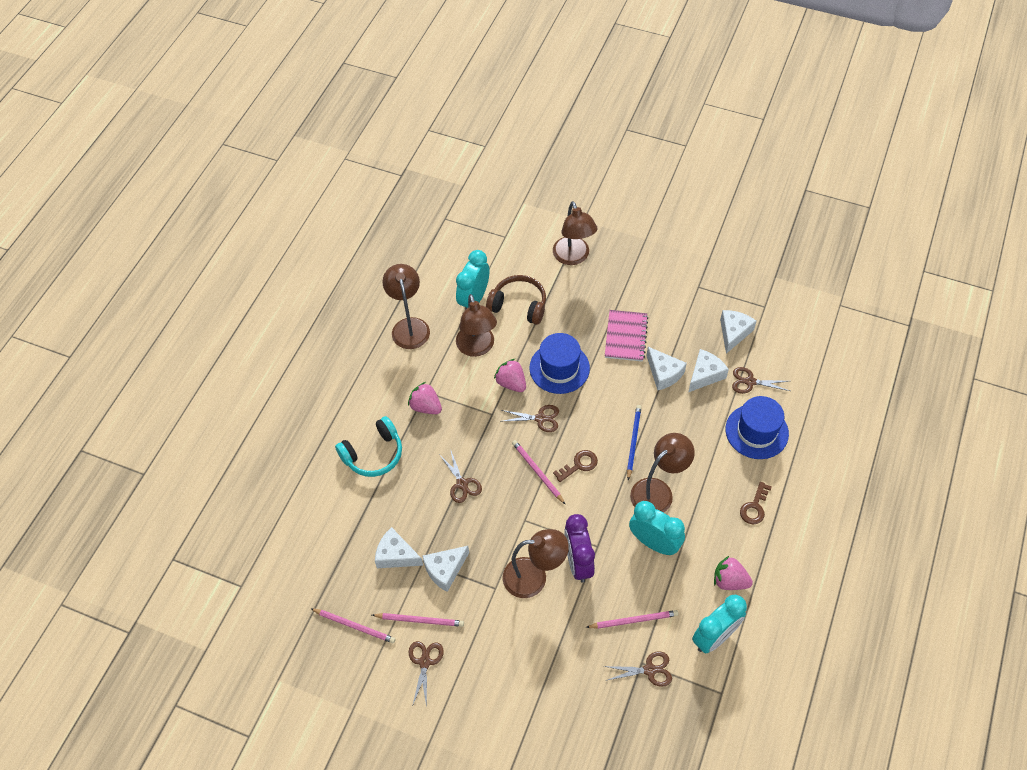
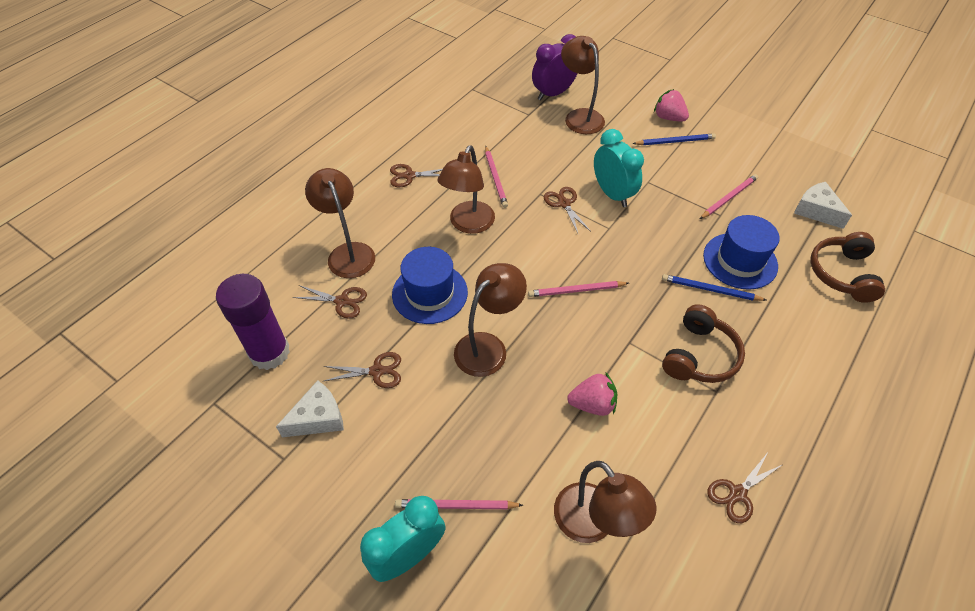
blue pencil: [627,405,642,480] = 1 -> [632,133,716,145] [662,274,766,301] = 2
brown headphones: [486,275,546,325] = 1 -> [662,304,745,383] [810,232,885,303] = 2
brown key: [553,450,598,482] [740,482,772,524] = 2 -> none = 0
pink notebook: [605,310,648,362] = 1 -> none = 0
pink strawberry: [408,382,442,414] [494,359,526,392] [714,556,753,590] = 3 -> [567,373,617,416] [654,89,689,122] = 2
purple glue stick: none = 0 -> [216,274,290,370] = 1
turquoise clock: [456,250,489,310] [629,501,685,555] [692,595,747,653] = 3 -> [360,496,446,582] [594,129,644,207] = 2
turquoise headphones: [335,416,402,477] = 1 -> none = 0
white cheese: [375,527,423,568] [423,546,469,592] [647,347,687,390] [689,349,729,392] [720,310,757,354] = 5 -> [276,380,344,437] [794,182,852,229] = 2

